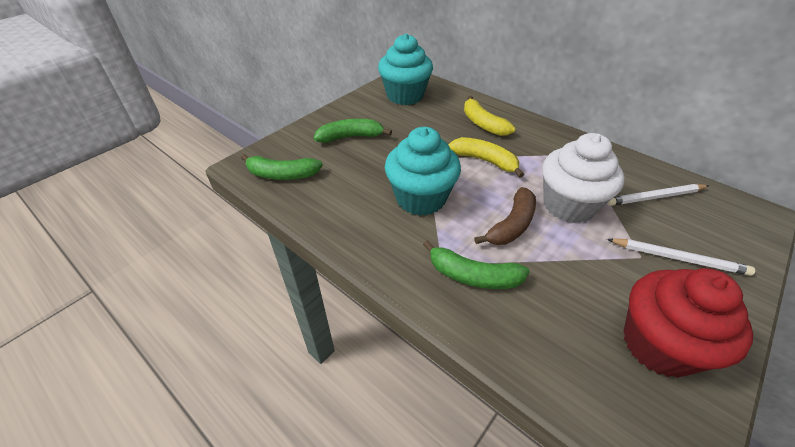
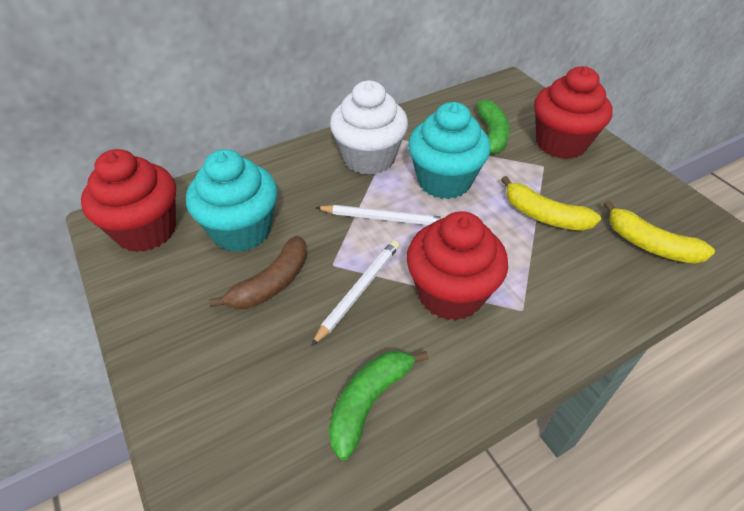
green banana: [241,154,323,180] [314,119,392,143] [423,240,530,289] = 3 -> [329,350,428,460] [477,100,510,154] = 2
red cupcake: [623,268,753,378] = 1 -> [81,149,176,252] [407,211,508,321] [534,66,613,159] = 3

